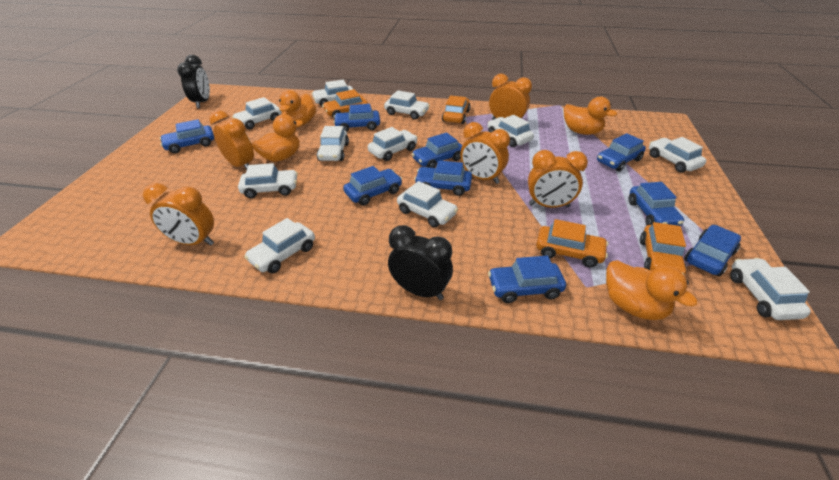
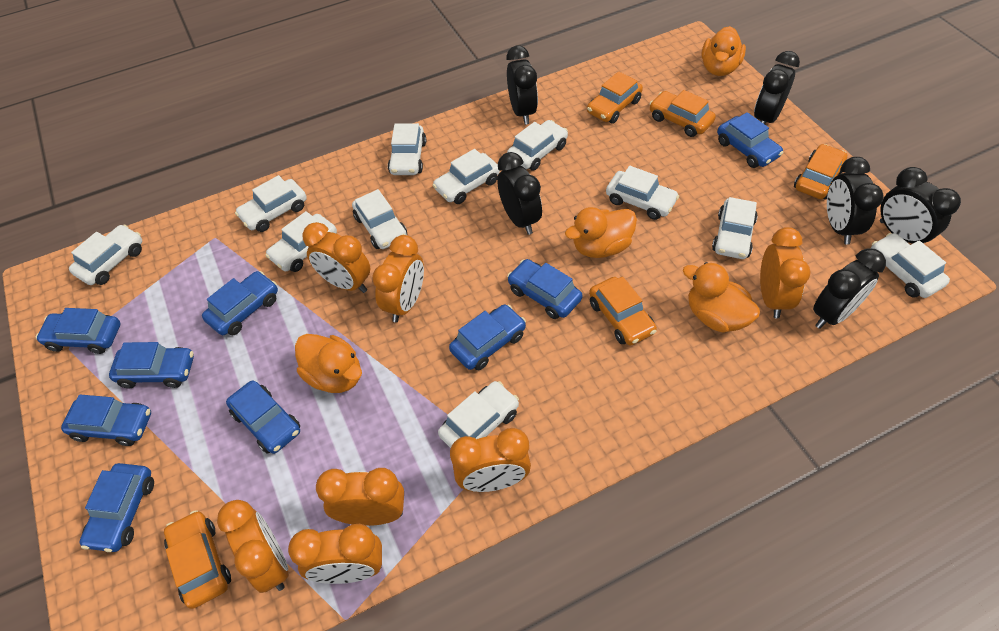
black clock: [177,55,210,108] [388,225,453,300] = 2 -> [497,152,542,235] [506,46,538,125] [754,51,800,124] [813,248,886,329] [827,157,884,245] [880,167,961,244] = 6
orange car: [322,89,368,119] [442,95,470,124] [536,219,608,267] [640,222,687,276] = 4 -> [164,510,231,609] [587,71,643,123] [589,277,657,346] [650,90,716,137] [794,144,848,200] = 5
orange clock: [143,183,214,246] [209,110,254,169] [460,122,510,184] [489,74,532,120] [528,150,588,208] = 5 -> [217,500,289,593] [288,524,382,584] [302,222,371,293] [316,468,404,526] [372,235,424,322] [450,428,531,492] [760,227,811,319] = 7

